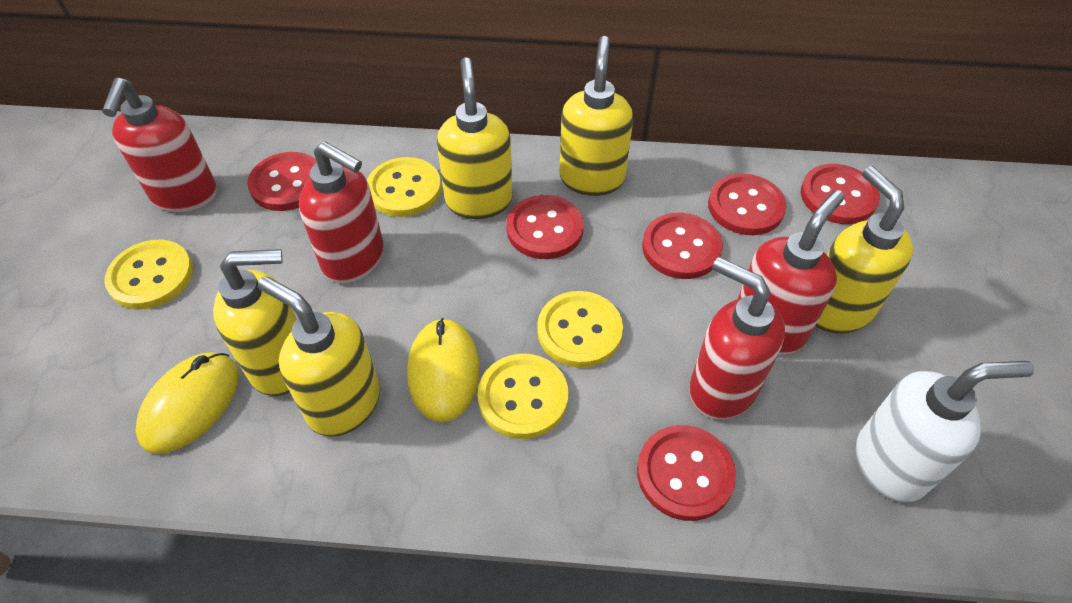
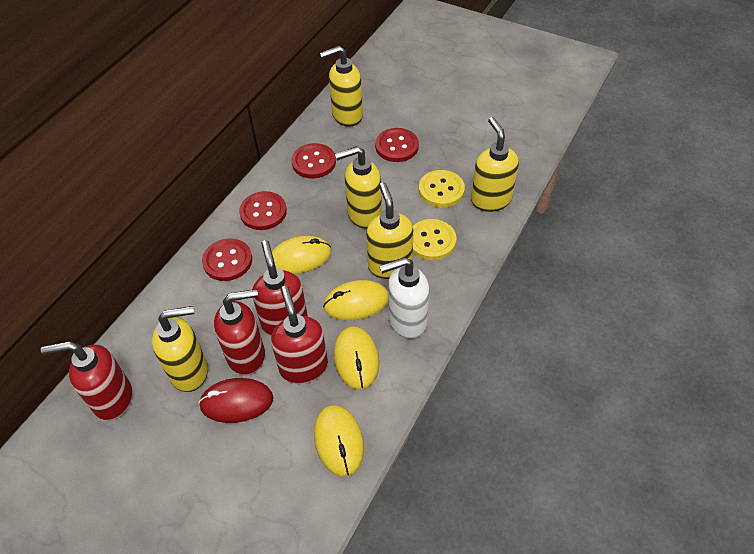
red button: [247,152,317,211] [506,195,584,259] [637,425,736,521] [642,213,723,279] [708,173,786,235] [801,164,880,224] = 6 -> [202,238,252,281] [239,191,287,230] [291,143,336,179] [375,128,419,162] = 4
red mouse: none = 0 -> [199,378,273,423] = 1
yellow button: [104,240,193,310] [367,157,441,217] [478,354,568,439] [537,291,623,368] = 4 -> [413,219,457,260] [419,170,465,207] = 2
yellow mouse: [135,352,239,454] [407,318,480,422] = 2 -> [272,236,331,274] [314,405,364,477] [323,280,388,320] [334,327,379,390] = 4

